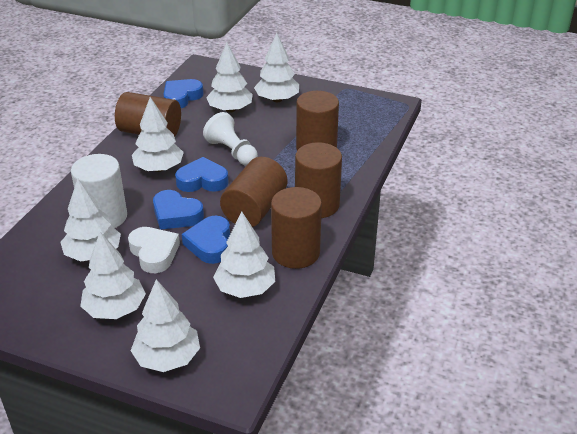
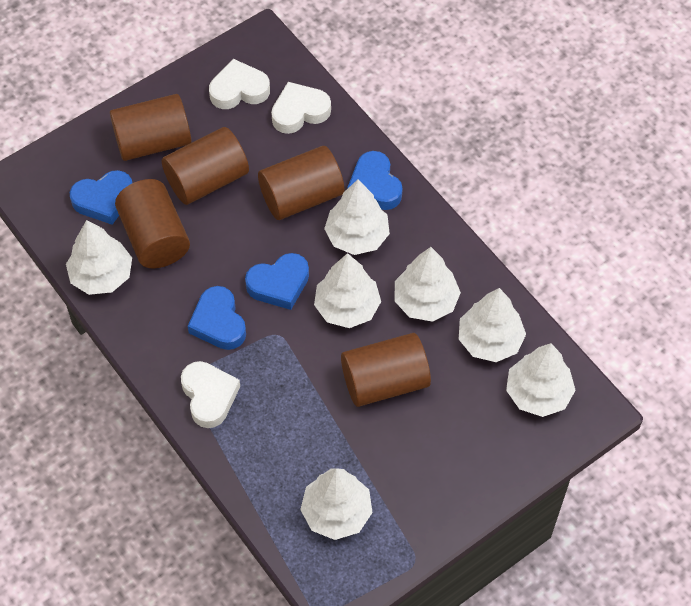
white cylinder: [71,154,127,228] = 1 -> none = 0
white heart: [128,227,180,273] = 1 -> [181,361,240,428] [209,59,270,109] [271,82,331,134] = 3
white pawn: [203,112,258,166] = 1 -> none = 0

